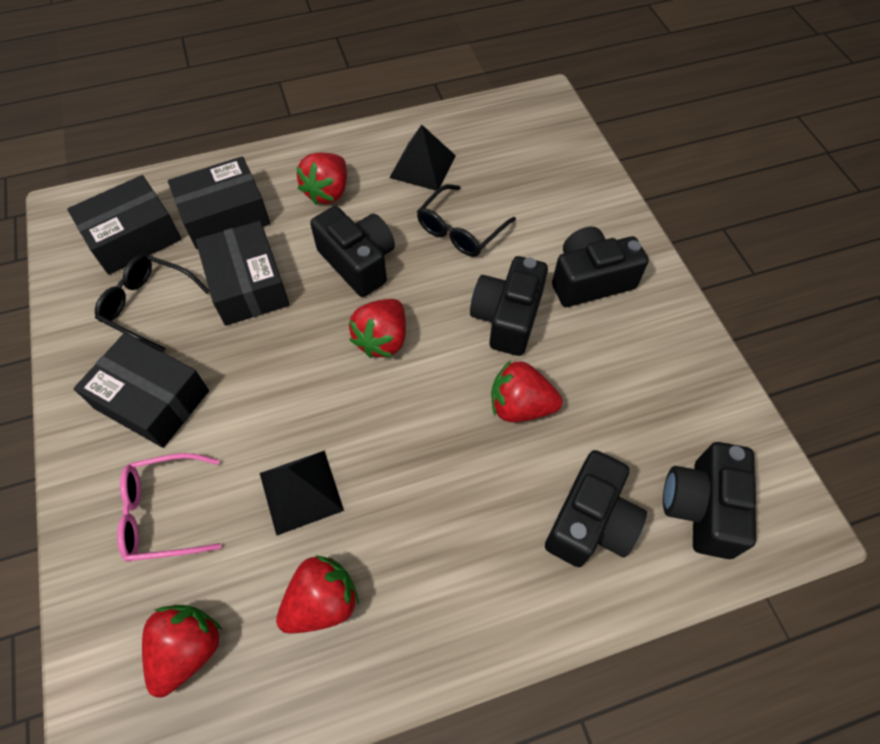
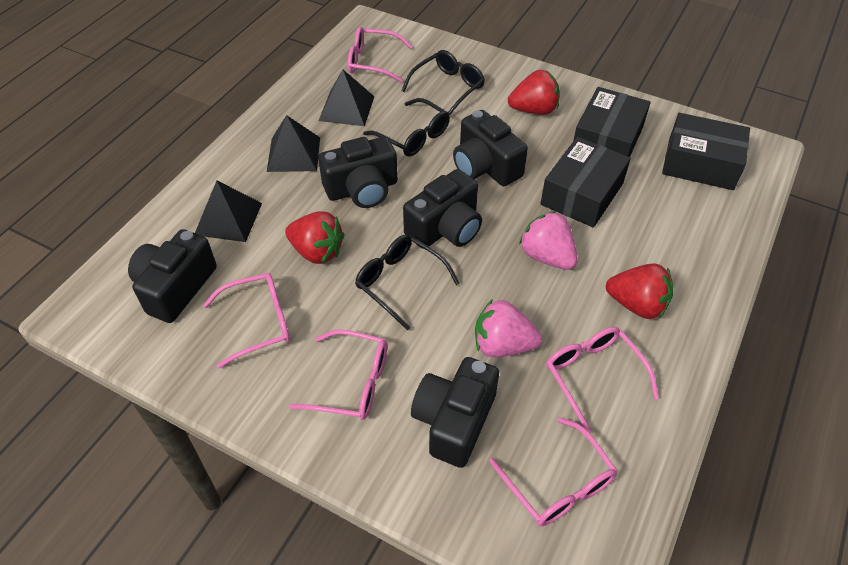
black box: [67,175,182,275] [74,333,209,448] [168,156,270,249] [196,221,290,326] = 4 -> [540,137,631,228] [573,87,651,157] [662,113,750,190] = 3
black glasses: [95,255,210,353] [417,184,516,257] = 2 -> [355,235,460,331] [363,98,450,157] [402,50,485,114] = 3
black pyramid: [260,450,344,536] [389,125,456,191] = 2 -> [195,181,262,242] [267,115,320,172] [319,70,375,126] = 3
pink glasses: [117,453,221,562] = 1 -> [203,273,290,368] [289,329,387,420] [348,27,413,83] [489,417,618,526] [546,327,659,432] = 5
pink strawberry: none = 0 -> [475,299,542,357] [519,211,578,270] = 2
red strawberry: [142,605,222,698] [276,555,359,634] [296,152,347,205] [349,299,406,358] [491,360,562,422] = 5 -> [285,211,345,264] [508,70,560,115] [606,263,673,319] = 3

